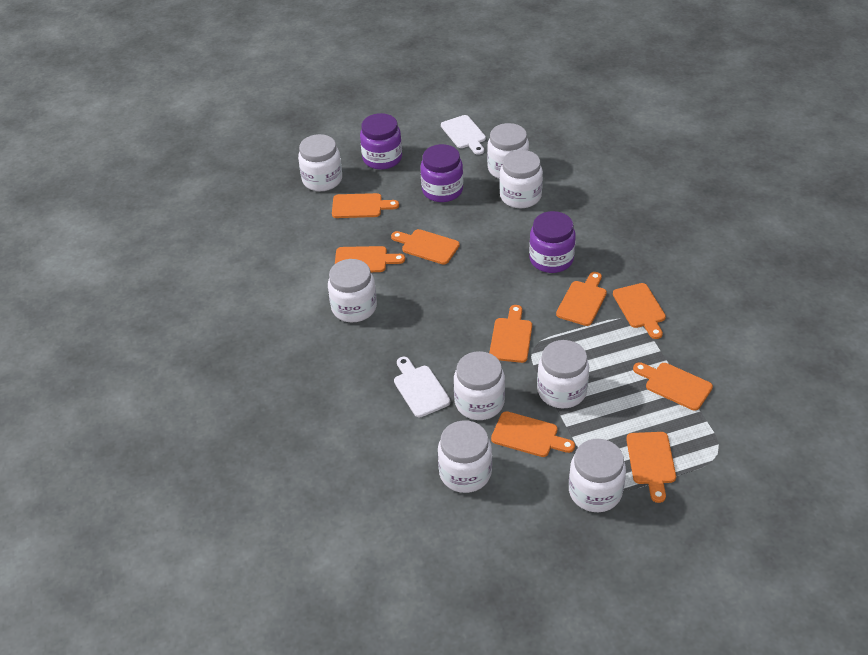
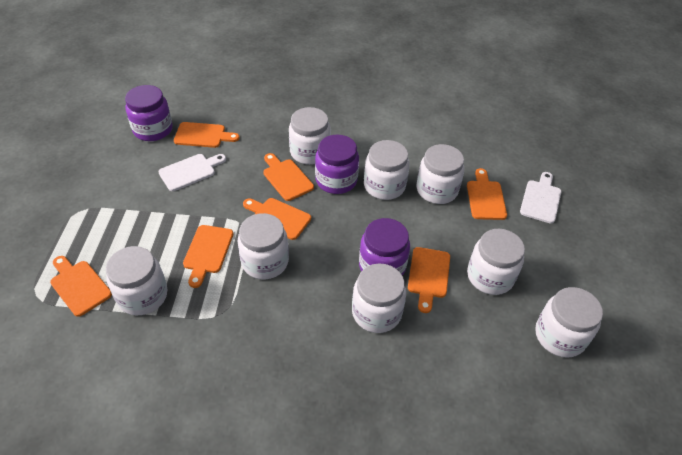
orange cutting board: [332,193,399,218] [335,246,405,272] [391,229,460,265] [489,305,532,363] [491,411,575,457] [556,272,607,326] [613,283,666,339] [626,432,676,503] [633,362,713,411] = 9 -> [50,256,112,317] [174,122,239,148] [183,225,233,288] [243,198,311,240] [263,153,314,201] [408,247,450,313] [467,168,507,220] = 7

